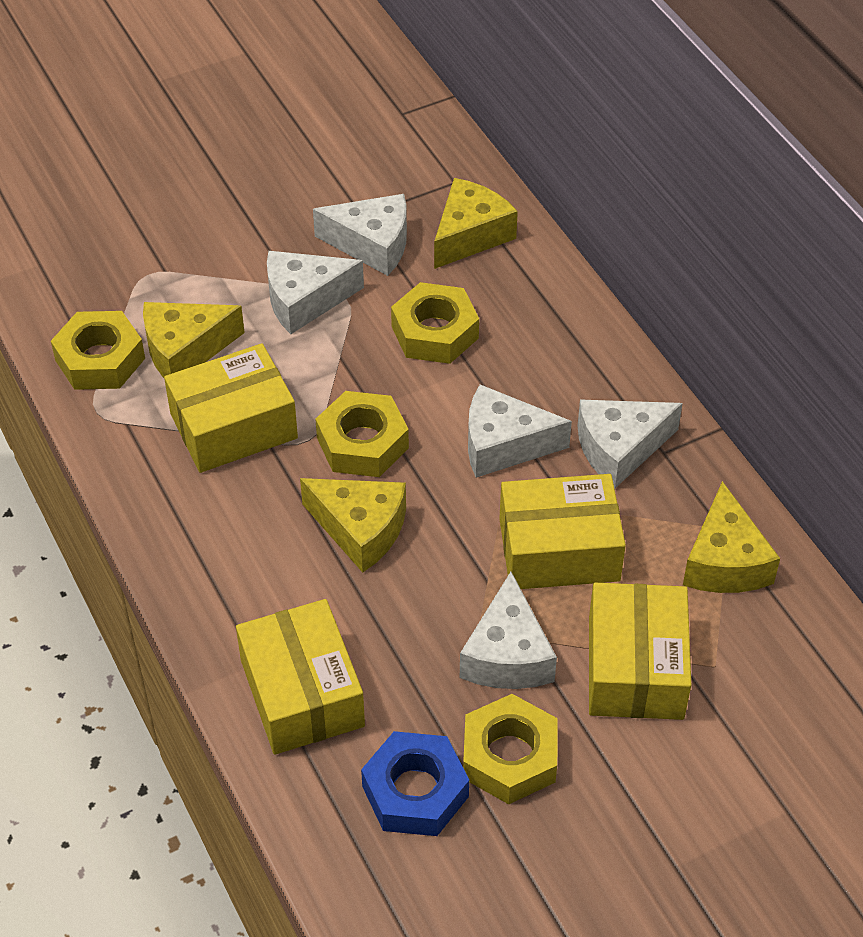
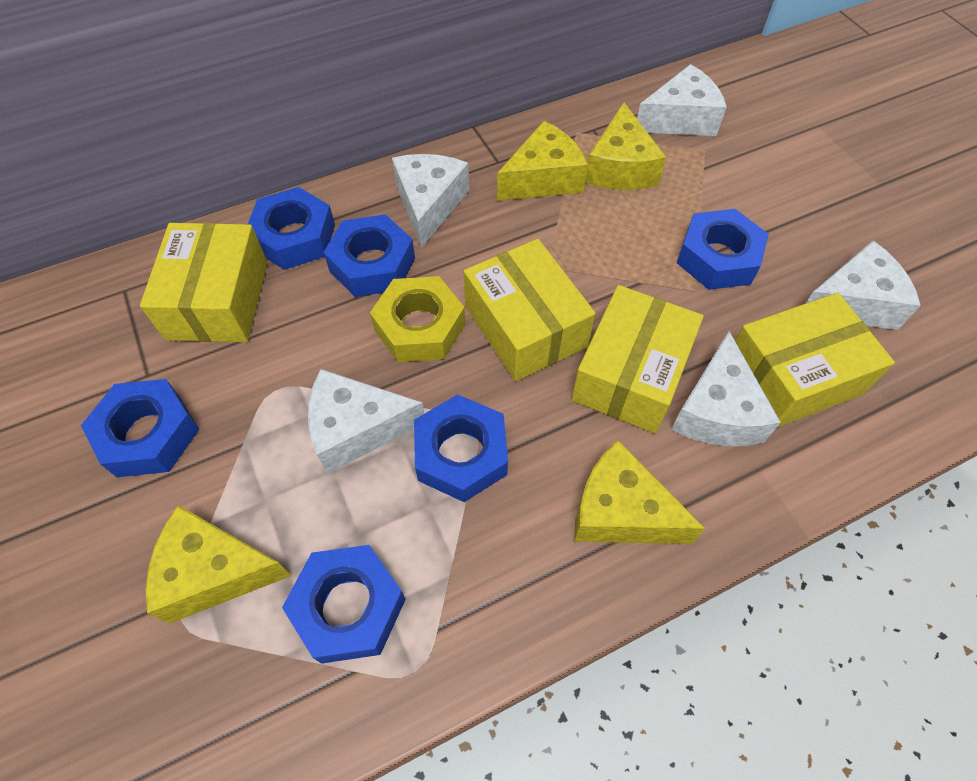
blue nut: [361,731,469,836] = 1 -> [81,379,199,477] [248,187,335,270] [282,545,406,664] [324,214,415,297] [414,394,508,502] [677,209,769,290] = 6
yellow nut: [51,311,145,390] [315,391,409,477] [391,282,479,364] [463,694,558,804] = 4 -> [370,276,465,362] = 1

